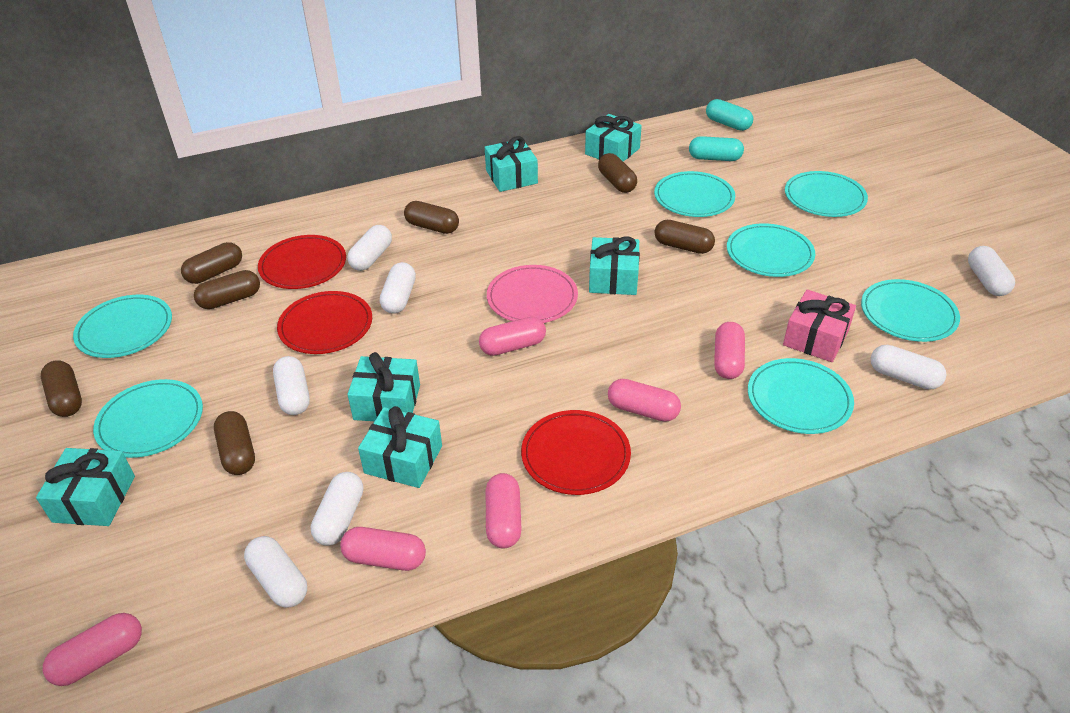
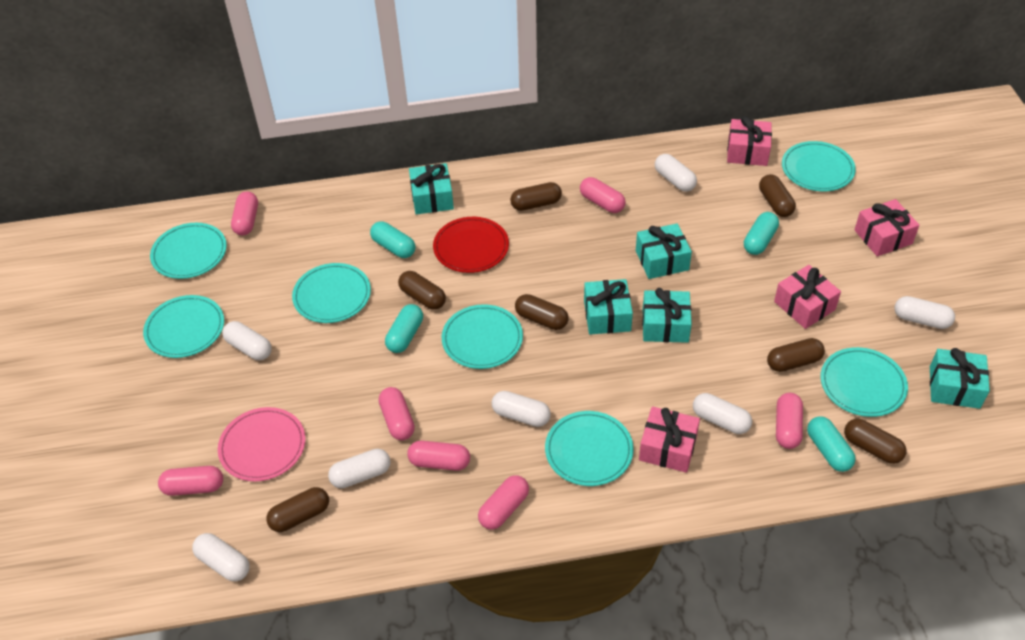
pink capsule: [43,613,142,686] [340,527,426,571] [479,317,546,356] [486,473,522,548] [608,379,681,422] [714,322,745,379] = 6 -> [158,466,223,496] [231,191,258,235] [379,387,415,440] [407,441,470,471] [478,475,529,529] [580,177,626,213] [776,393,803,449] = 7
pink gift: [783,290,856,362] = 1 -> [639,406,700,473] [727,116,772,166] [774,265,841,329] [854,199,919,256] = 4
red plate: [258,235,346,289] [277,291,372,354] [521,410,631,495] = 3 -> [433,217,509,273] = 1
turquoise capsule: [689,136,744,161] [706,99,753,131] = 2 -> [370,221,415,258] [385,304,423,353] [744,212,779,255] [807,416,856,472] = 4
turquoise gift: [36,448,135,526] [347,352,420,421] [358,406,442,488] [485,136,538,192] [585,114,642,162] [589,236,640,295] = 6 -> [409,163,454,215] [584,279,633,334] [636,223,692,279] [642,288,692,343] [930,348,990,409] = 5

